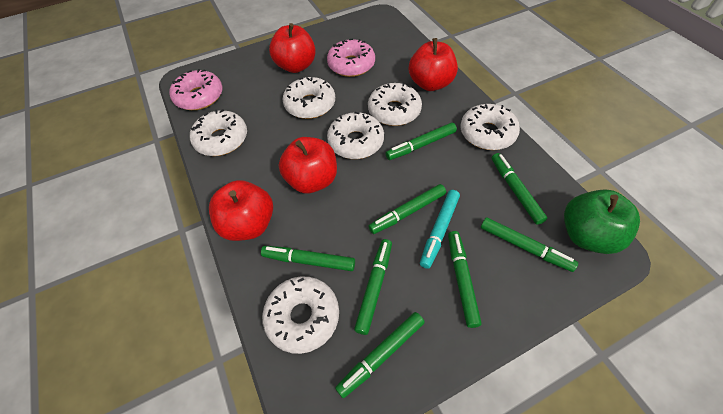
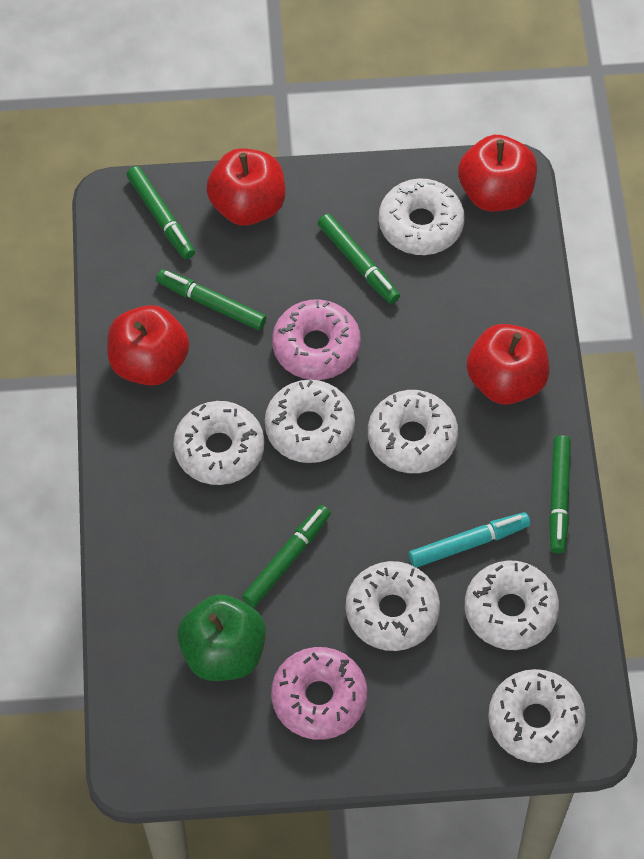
green marker: [261,246,355,271] [335,312,425,398] [354,239,392,335] [368,184,446,234] [386,122,457,160] [448,231,482,328] [481,217,578,272] [492,153,547,225] = 8 -> [127,166,195,259] [156,269,267,330] [242,505,331,607] [318,214,400,304] [549,435,571,553] = 5
white donut: [190,109,247,156] [262,276,339,354] [283,77,335,119] [327,112,384,159] [368,83,422,126] [461,104,520,150] = 6 -> [173,401,264,485] [265,380,355,463] [346,561,440,651] [368,390,458,473] [379,178,465,255] [465,560,559,650] [488,669,586,763] = 7

